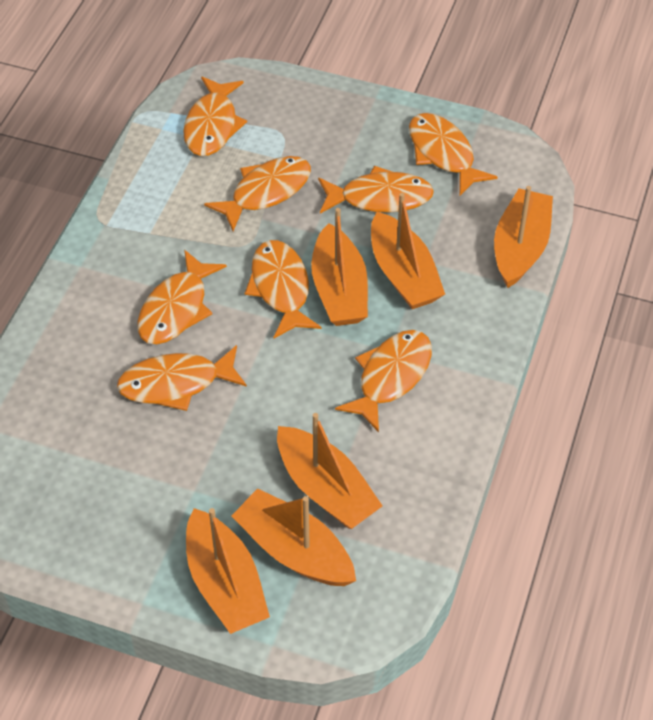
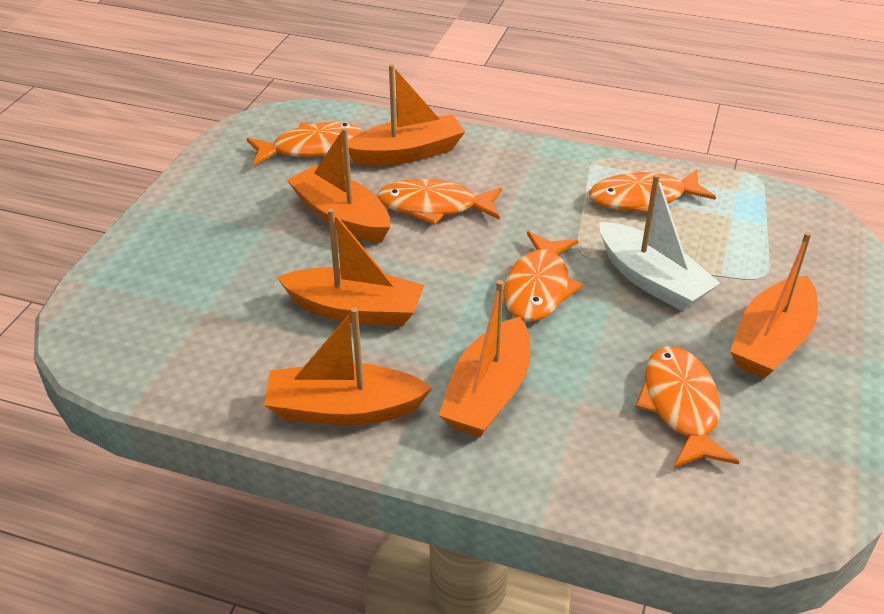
orange fish: [117,345,247,411] [138,250,227,344] [183,76,247,156] [204,156,311,231] [245,240,322,338] [318,166,434,214] [335,330,432,432] [409,113,498,195] = 8 -> [247,122,363,166] [377,179,502,225] [503,231,583,321] [589,169,716,213] [635,346,739,468] = 5
white boat: none = 0 -> [599,174,720,311] = 1

